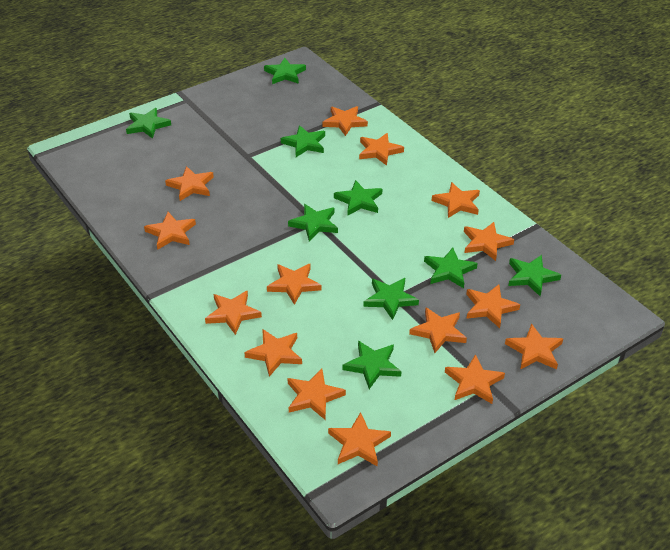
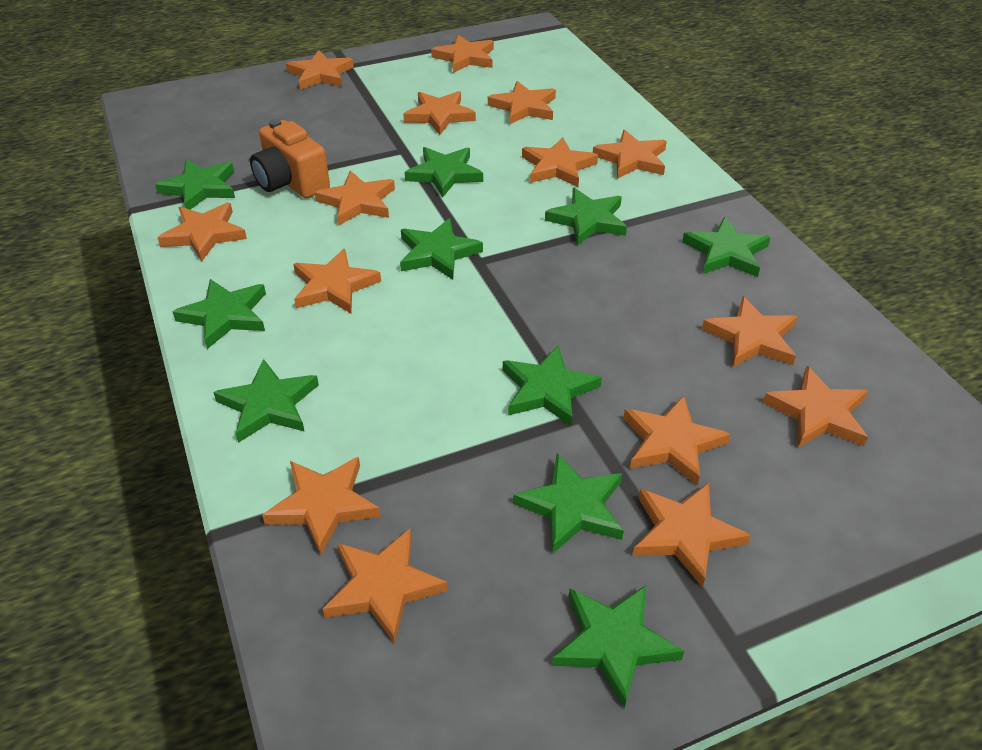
green star: [126,108,171,139] [264,58,306,84] [281,125,325,157] [288,204,338,241] [334,180,382,216] [342,341,402,389] [363,278,419,320] [424,248,478,288] [508,255,561,296] = 9 -> [155,160,235,210] [173,279,266,349] [213,359,319,443] [400,218,483,280] [405,147,483,197] [503,345,602,426] [513,454,624,554] [545,188,627,245] [552,585,684,708] [682,217,771,277] = 10
orange camera: none = 0 -> [250,119,330,198] = 1

